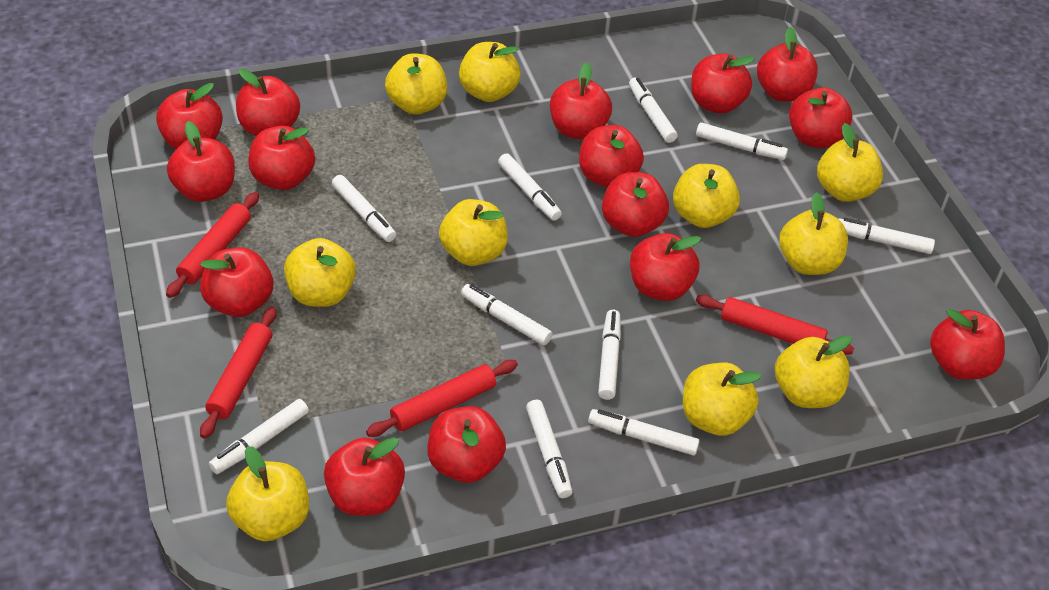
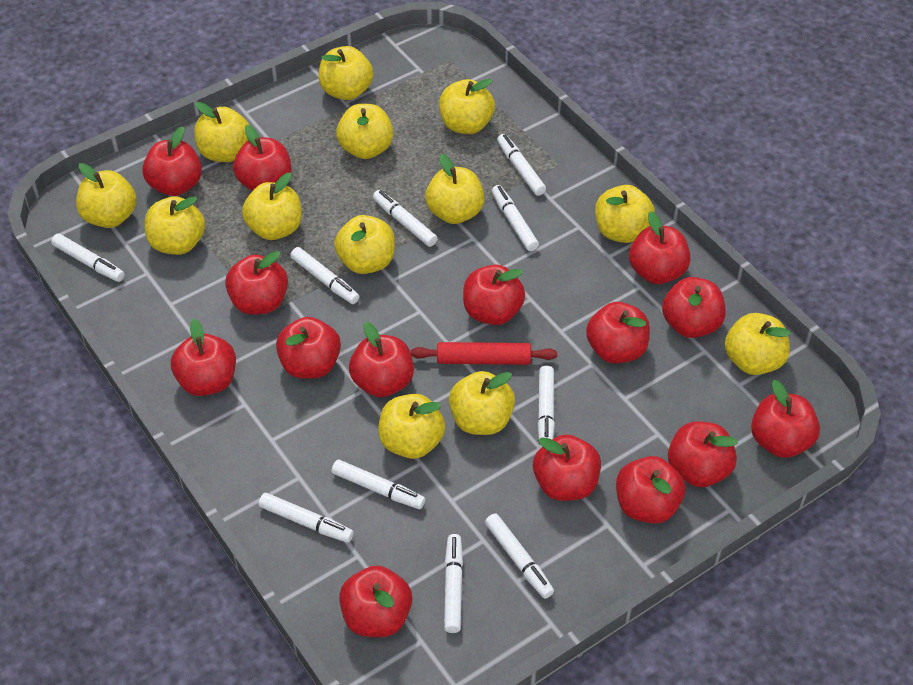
red rolling pin: [166,192,259,298] [200,307,276,439] [366,360,518,437] [696,295,854,355] = 4 -> [411,342,557,365] = 1
yellow apple: [226,446,309,541] [284,238,356,307] [385,53,447,114] [439,199,508,266] [459,42,520,102] [673,164,740,228] [683,362,762,436] [775,335,852,408] [779,192,848,275] [817,123,883,202] = 10 -> [76,163,137,228] [145,196,205,255] [194,102,249,162] [242,173,302,240] [319,46,373,100] [334,215,395,274] [336,104,393,159] [378,394,445,459] [425,154,485,224] [439,79,495,134] [449,371,515,435] [595,185,655,243] [725,313,791,375] = 13

